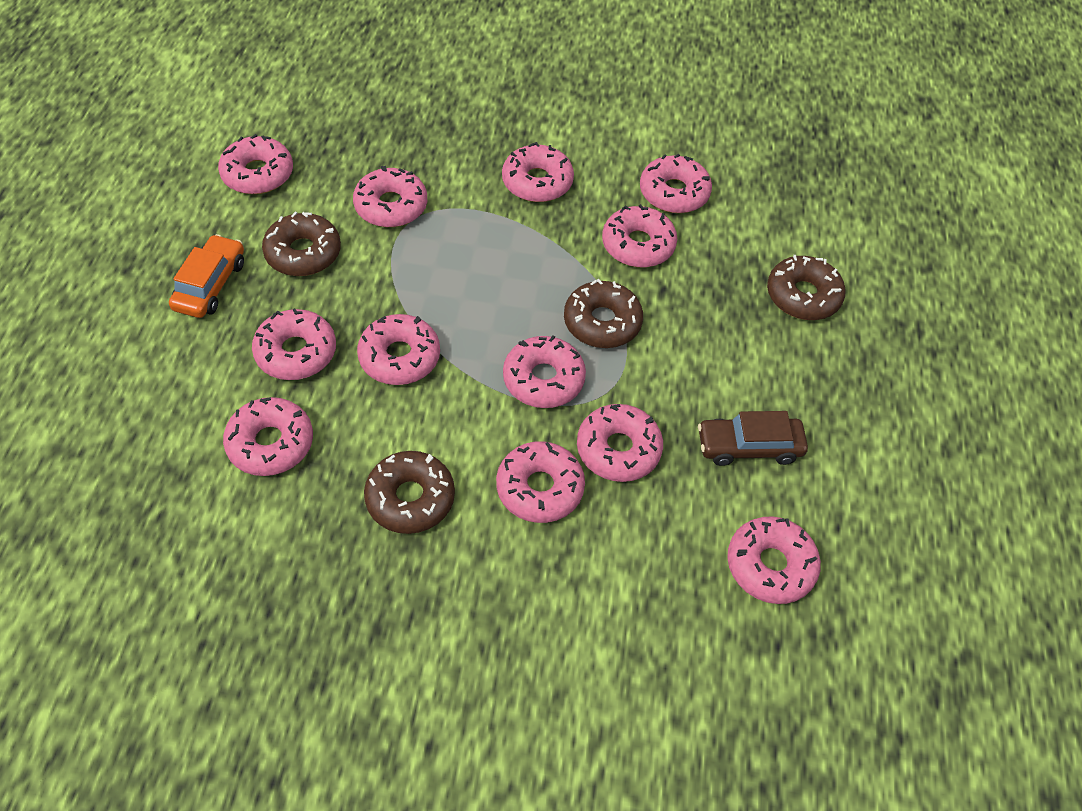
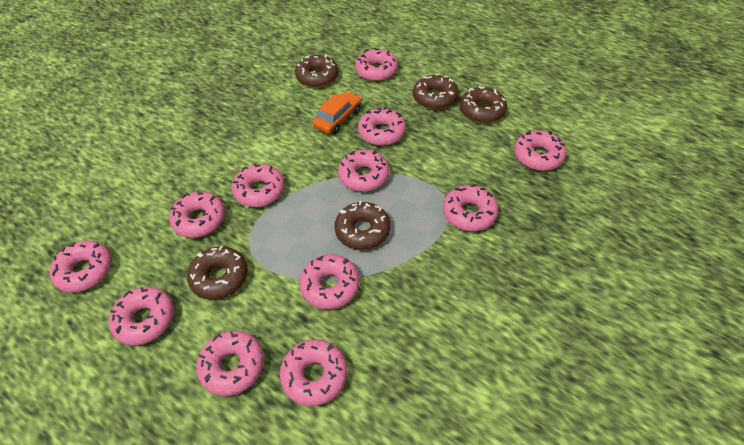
brown car: [698,411,808,466] = 1 -> none = 0
brown donut: [262,212,341,276] [364,451,455,534] [564,279,643,348] [767,255,846,320] = 4 -> [187,245,248,300] [295,55,338,88] [335,201,390,250] [413,74,459,109] [460,86,507,123] = 5

